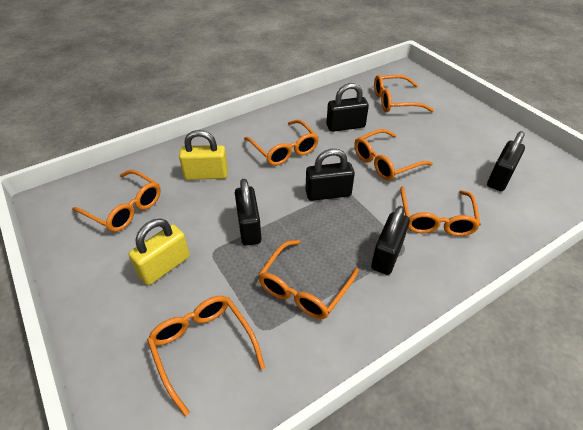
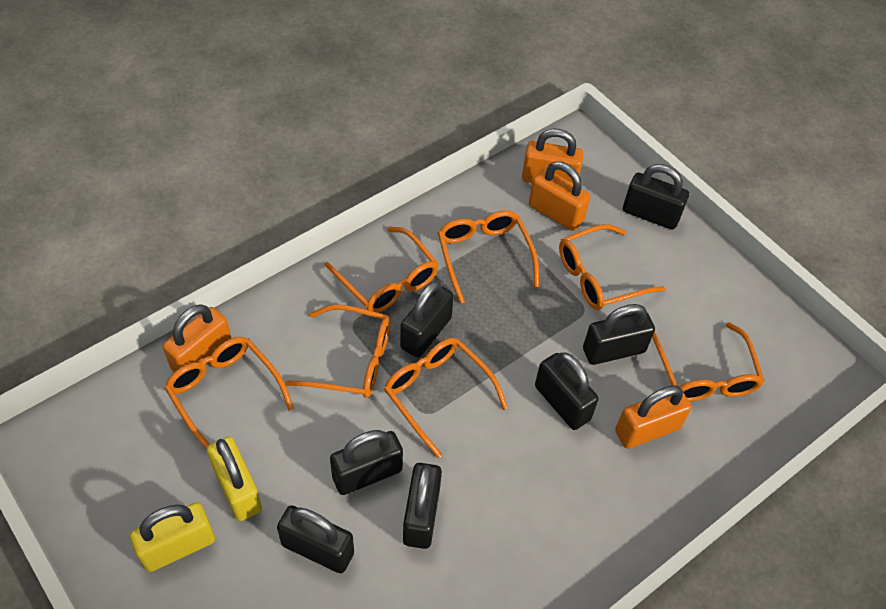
black padlock: [235,179,262,246] [306,149,355,201] [326,83,369,132] [371,206,410,275] [487,131,525,191] = 5 -> [277,505,354,573] [330,430,403,495] [400,281,454,358] [403,463,442,549] [535,352,599,430] [583,304,655,365] [623,164,689,230] = 7
orange padlock: none = 0 -> [163,305,231,372] [522,129,583,183] [529,162,591,231] [615,386,691,449] = 4

